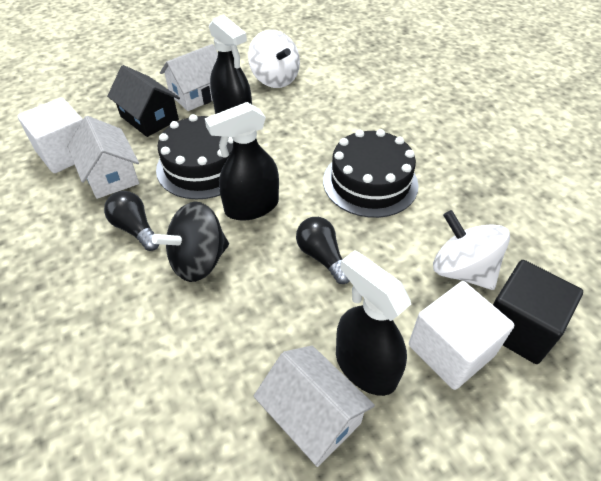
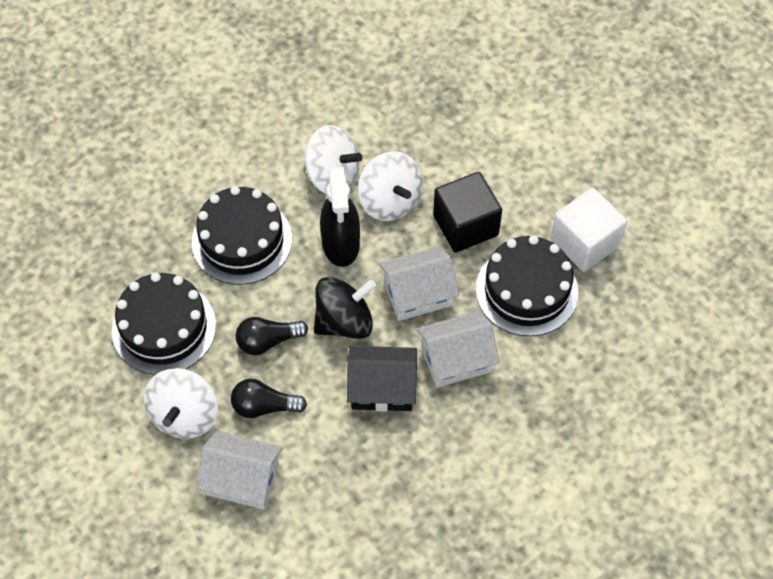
black cake: [156,114,233,199] [323,129,419,218] = 2 -> [112,272,216,375] [192,186,292,285] [476,235,578,336] = 3
black spray bottle: [205,102,279,221] [209,15,252,114] [336,251,411,396] = 3 -> [320,167,360,267] = 1
white cube: [18,98,83,173] [409,281,514,390] = 2 -> [551,188,627,272] = 1
white spinning top: [248,30,300,88] [433,210,510,290] = 2 -> [144,368,218,439] [304,125,362,194] [358,151,423,221] = 3

